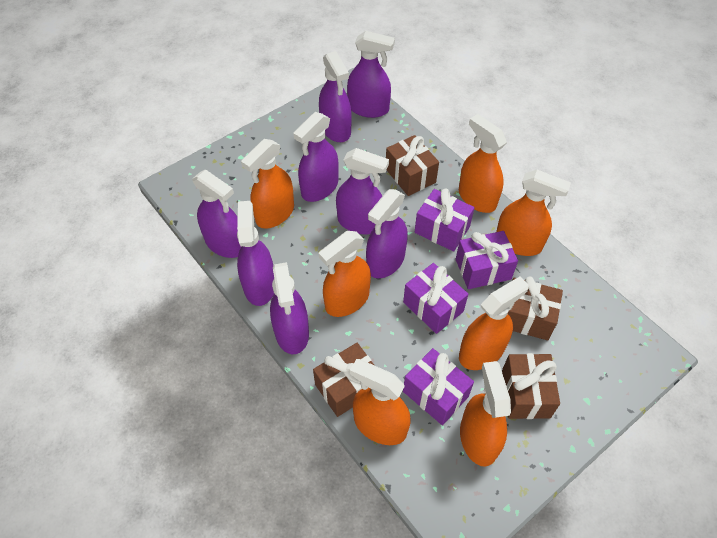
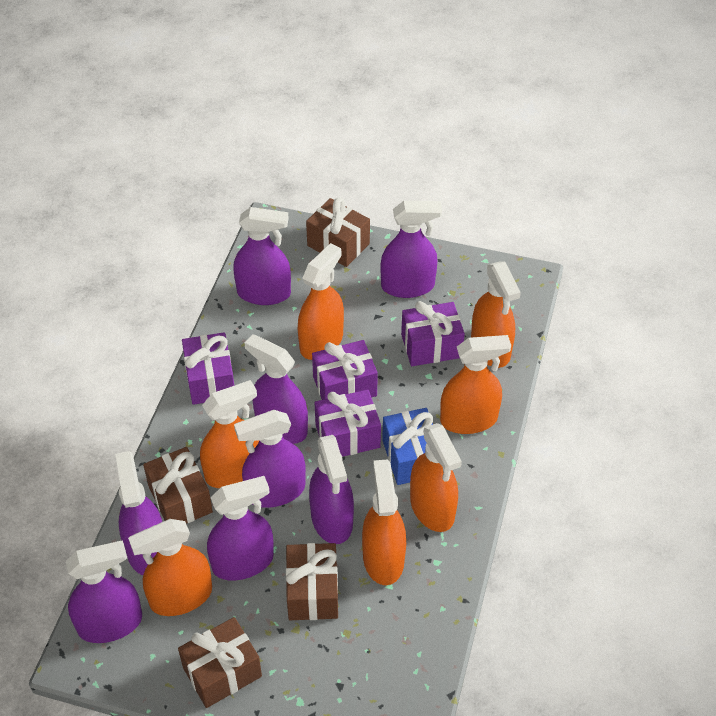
blue gift: none = 0 -> [382,408,433,485] = 1

